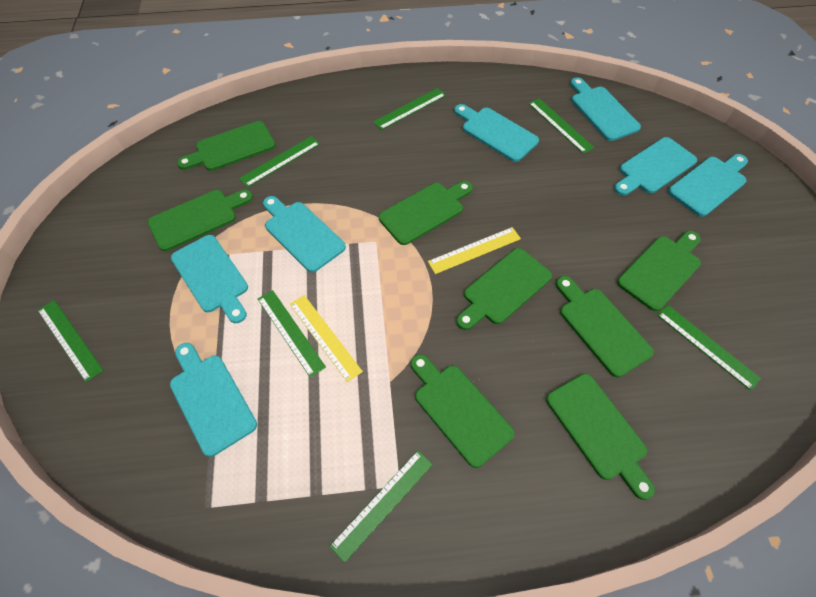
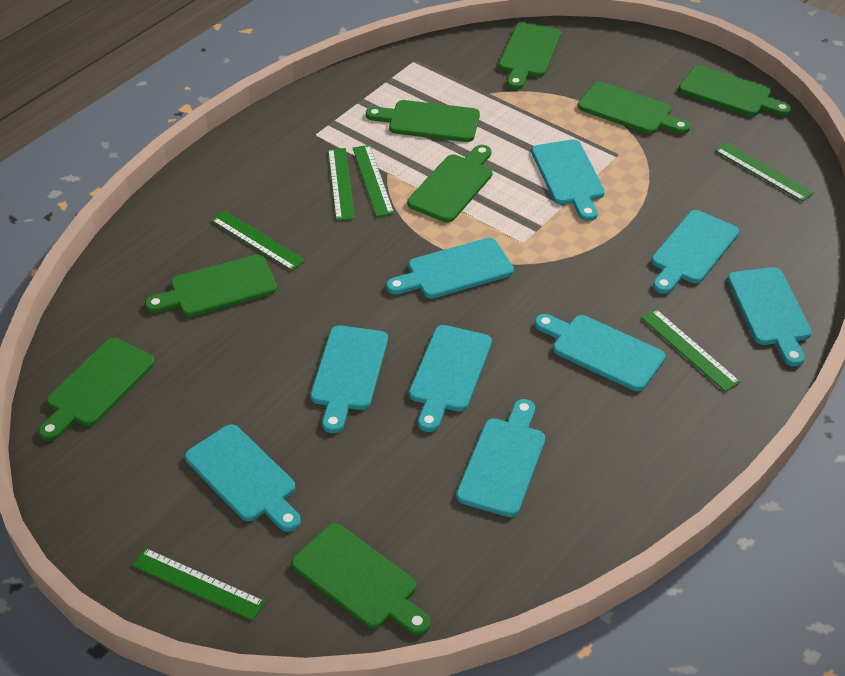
green ruler: [38,300,104,382] [239,136,320,187] [258,290,326,377] [330,451,433,563] [373,88,446,130] [529,98,594,154] [657,305,761,391] = 7 -> [132,548,265,621] [211,211,305,271] [328,148,355,221] [353,145,394,217] [641,309,741,392] [715,143,814,202] = 6
turquoise cutting board: [170,343,257,457] [171,235,248,323] [263,196,346,272] [454,104,539,162] [570,77,641,141] [614,137,697,196] [668,154,748,217] = 7 -> [185,424,301,532] [310,325,388,433] [386,238,514,299] [409,325,492,432] [456,399,545,517] [531,140,605,221] [535,314,666,391] [651,210,739,294] [727,267,812,367] = 9
yellow ruler: [290,295,363,382] [428,227,521,274] = 2 -> none = 0

